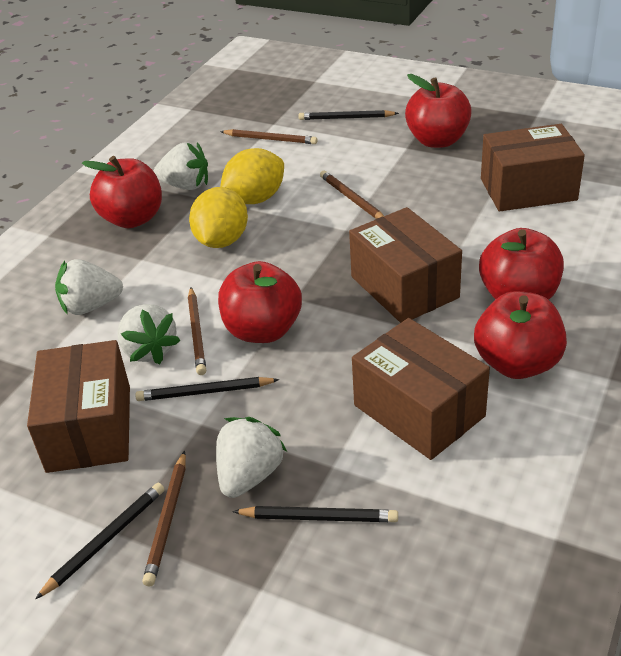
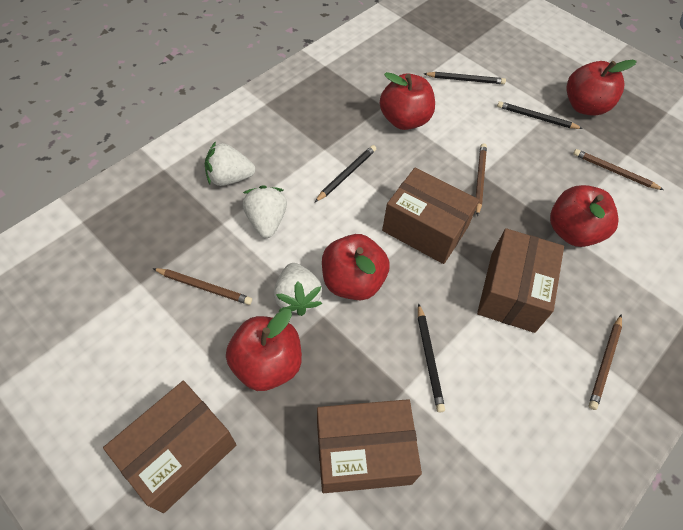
white strawberry: [55,259,123,315] [117,304,181,364] [154,142,208,190] [216,417,287,498] = 4 -> [205,141,256,186] [243,186,287,238] [274,263,322,316] = 3
yellow lemon: [189,187,248,248] [220,148,284,204] = 2 -> none = 0

